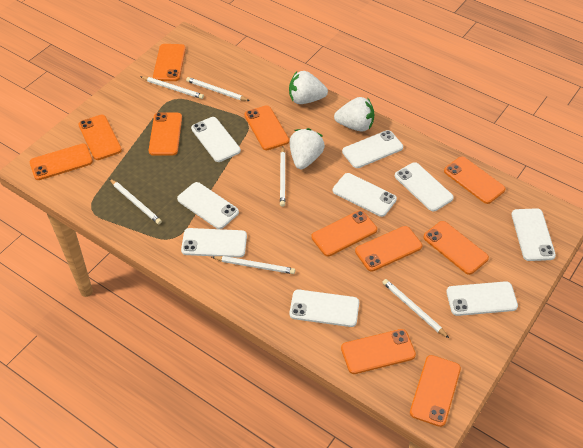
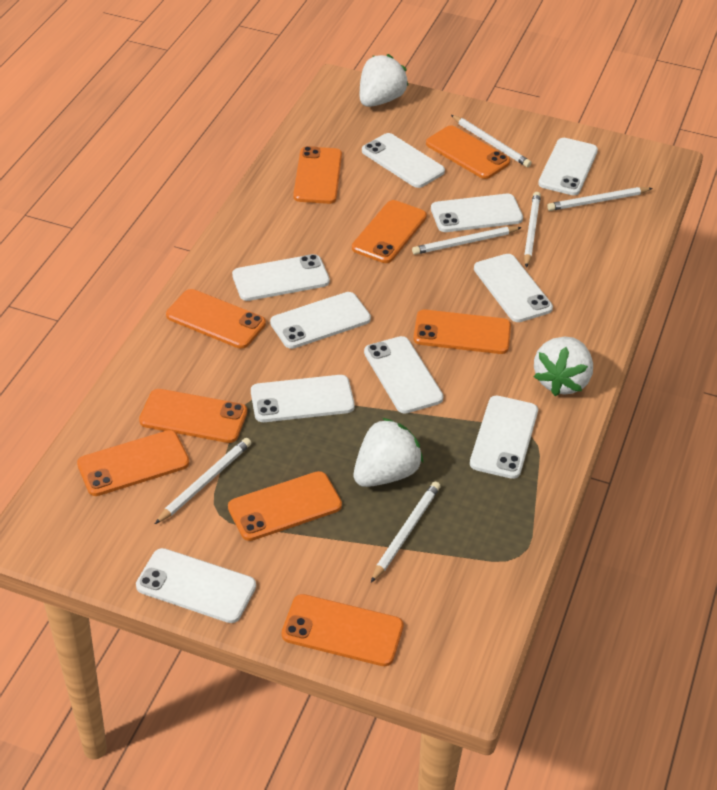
orange phone: [30,143,93,180] [78,115,122,160] [149,112,182,156] [153,44,186,81] [244,105,289,150] [311,210,377,256] [341,329,416,374] [355,226,422,272] [410,355,461,427] [423,221,489,275] [444,157,506,204] = 11 -> [77,430,189,496] [139,389,247,443] [166,289,266,349] [228,471,342,541] [282,594,404,666] [293,146,342,204] [352,200,427,263] [413,310,511,354] [426,125,510,179] = 9
white phone: [177,182,239,229] [181,228,247,258] [191,117,241,162] [289,290,359,327] [333,173,397,217] [342,130,403,168] [395,162,454,211] [446,281,518,316] [511,208,556,261] = 9 -> [136,548,256,623] [232,254,330,301] [251,375,355,422] [270,292,371,349] [362,133,445,188] [364,336,444,414] [431,194,523,232] [470,396,538,479] [474,254,553,322] [538,138,598,195] = 10

